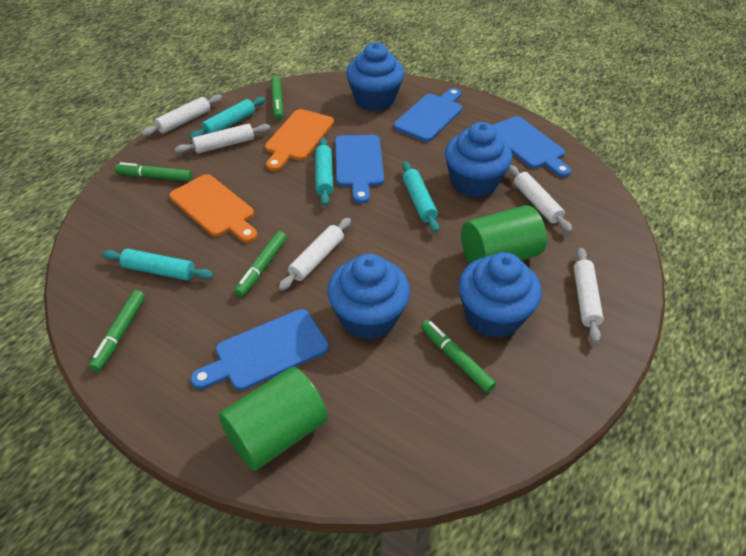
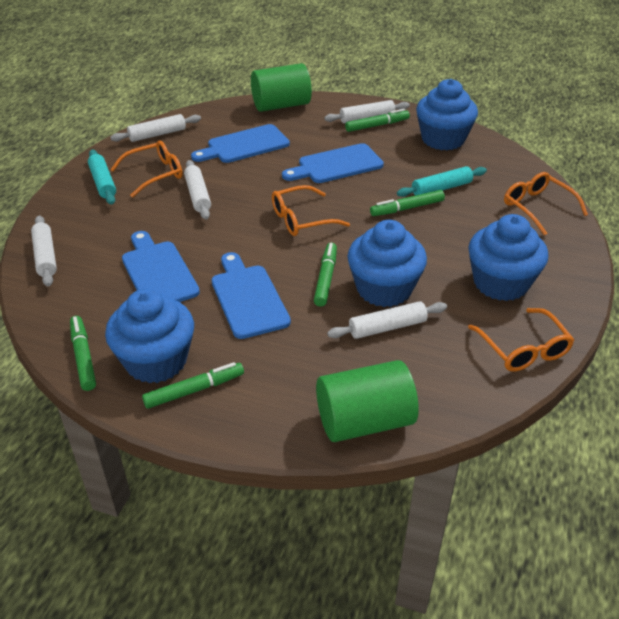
orange cutting board: [169,174,257,243] [265,109,334,171] = 2 -> none = 0
orange glasses: none = 0 -> [110,140,183,198] [272,185,350,236] [468,308,574,372] [504,172,588,235] = 4
turquoise rolling pin: [102,249,214,281] [189,97,265,140] [315,138,333,206] [402,161,439,232] = 4 -> [88,150,116,205] [397,166,487,197] = 2

